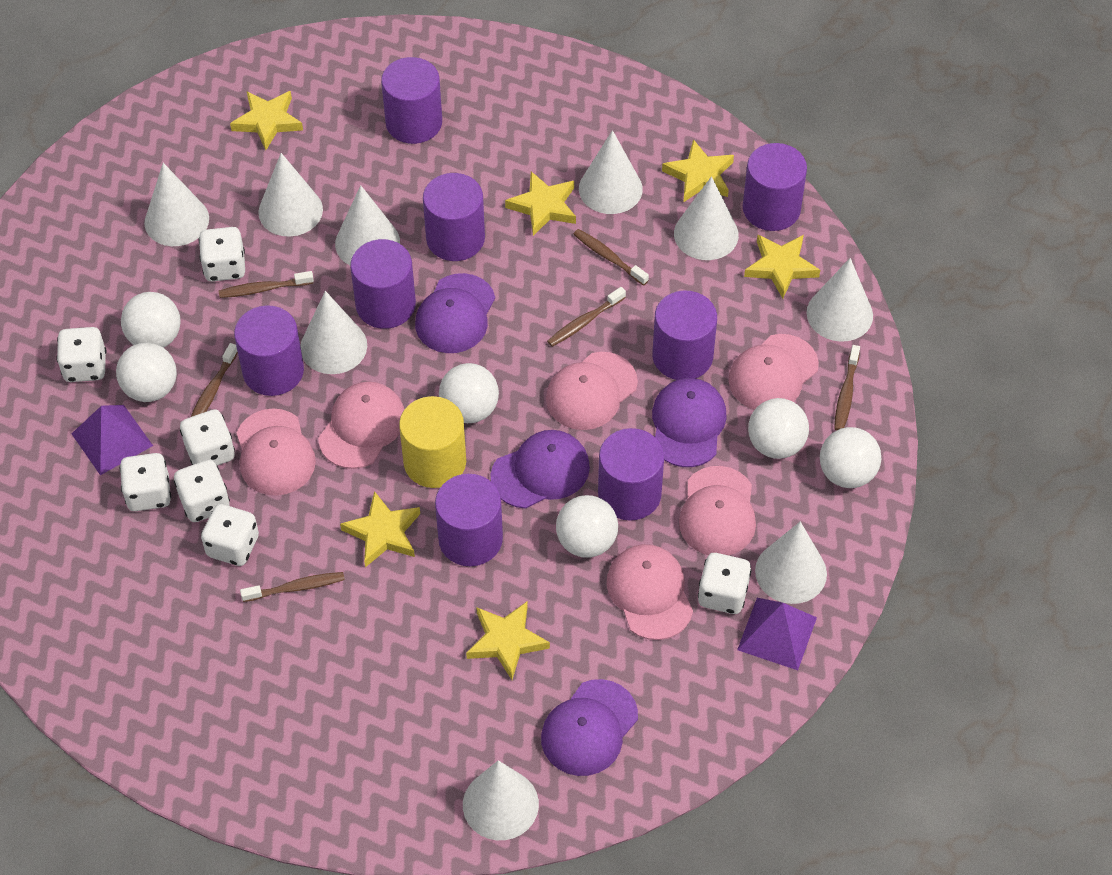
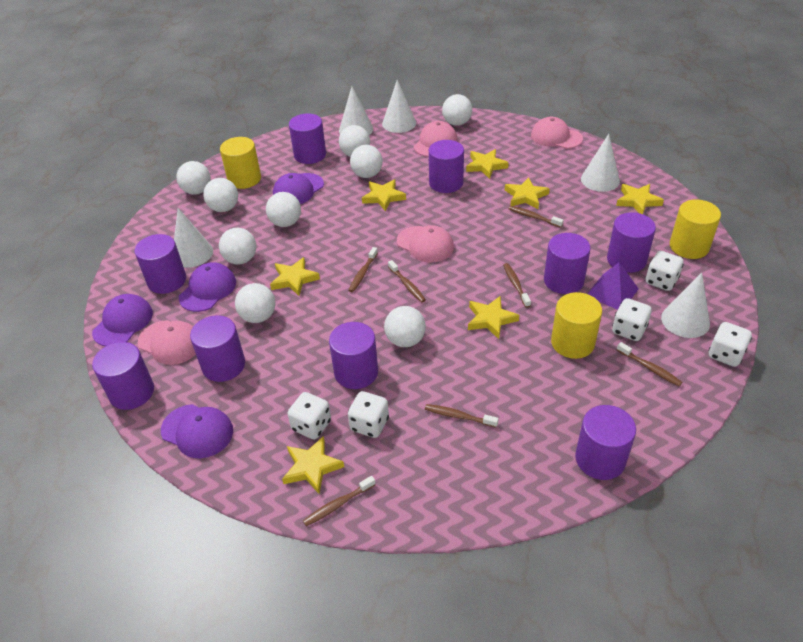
brown toothbrush: [191,343,238,417] [219,271,314,298] [240,572,345,602] [547,287,626,347] [573,229,649,286] [834,345,860,430] = 6 -> [303,476,376,526] [348,247,378,292] [388,260,426,303] [425,404,499,427] [503,263,531,308] [508,206,564,228] [617,342,682,386] = 7
pink cap: [236,408,316,496] [318,382,405,469] [546,352,638,430] [607,544,693,640] [679,466,756,555] [728,334,819,410] = 6 -> [138,320,196,365] [397,225,454,262] [414,121,457,157] [531,117,583,149] = 4
purple cylinder: [234,305,304,396] [350,239,416,329] [381,57,442,144] [423,173,485,261] [435,474,503,566] [598,428,664,521] [652,290,717,380] [743,143,807,231] = 8 -> [92,342,154,410] [135,234,186,294] [190,315,245,382] [289,113,326,164] [329,322,378,389] [429,140,464,193] [544,233,591,294] [575,405,636,480] [607,212,656,273] = 9
purple pyramid: [72,405,153,475] [737,598,817,670] = 2 -> [587,263,639,310] = 1
white ball: [116,343,177,402] [121,292,181,348] [439,363,499,423] [556,495,618,557] [748,398,809,459] [820,427,881,488] = 6 -> [176,161,211,195] [203,178,238,212] [219,228,256,265] [235,283,275,323] [266,192,301,227] [339,125,370,157] [350,145,383,178] [384,306,426,347] [442,94,472,126] = 9
white cone: [144,163,209,246] [258,153,323,237] [300,291,367,374] [335,185,400,265] [463,760,539,840] [579,130,643,214] [674,176,739,260] [755,522,827,604] [806,258,873,342] = 9 -> [174,208,213,268] [339,86,373,135] [382,80,416,133] [581,134,620,192] [661,272,710,338] = 5
white dice: [56,327,106,382] [120,453,171,511] [174,460,230,522] [180,409,235,466] [199,227,245,282] [201,504,259,566] [698,553,752,614] = 7 -> [287,392,331,440] [348,391,389,438] [612,298,652,341] [646,251,684,291] [709,322,752,367] = 5
yellow cylinder: [399,396,466,488] = 1 -> [220,137,261,189] [551,292,602,359] [670,200,721,259] = 3
yellow star: [230,91,303,150] [340,491,420,567] [466,602,550,680] [505,171,576,236] [662,139,734,203] [744,235,820,298] = 6 -> [270,257,320,296] [282,436,344,494] [362,179,406,211] [466,149,509,179] [468,296,519,339] [505,177,550,209] [616,184,664,214] = 7

